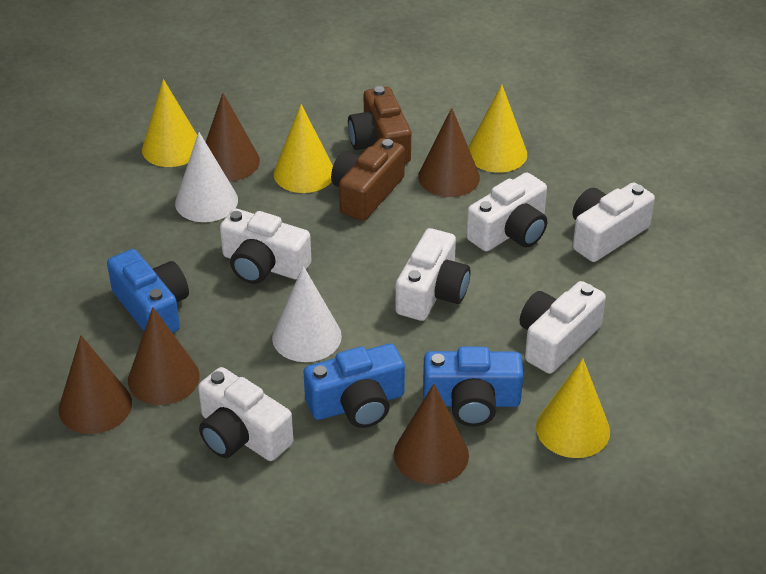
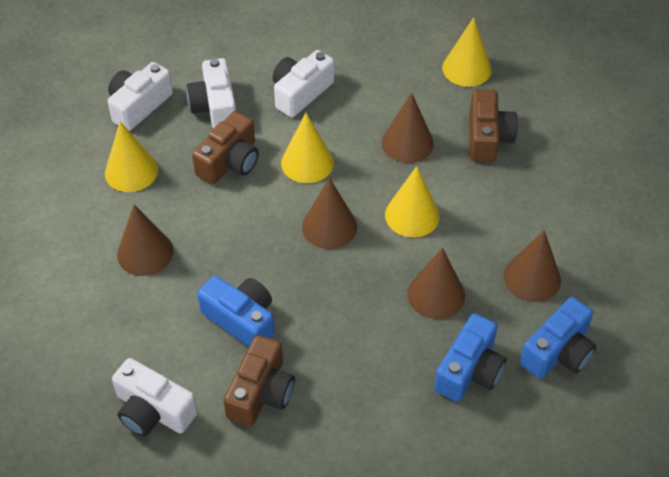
brown camera: [331,138,405,221] [348,86,411,163] = 2 -> [192,111,259,184] [223,335,295,427] [470,89,518,162] = 3
white camera: [198,367,293,461] [220,209,311,284] [395,228,470,321] [466,172,547,252] [520,281,606,374] [572,182,655,262] = 6 -> [107,62,173,131] [112,358,198,437] [187,58,236,128] [273,50,334,117] = 4
white cone: [175,132,238,222] [272,266,342,362] = 2 -> none = 0

